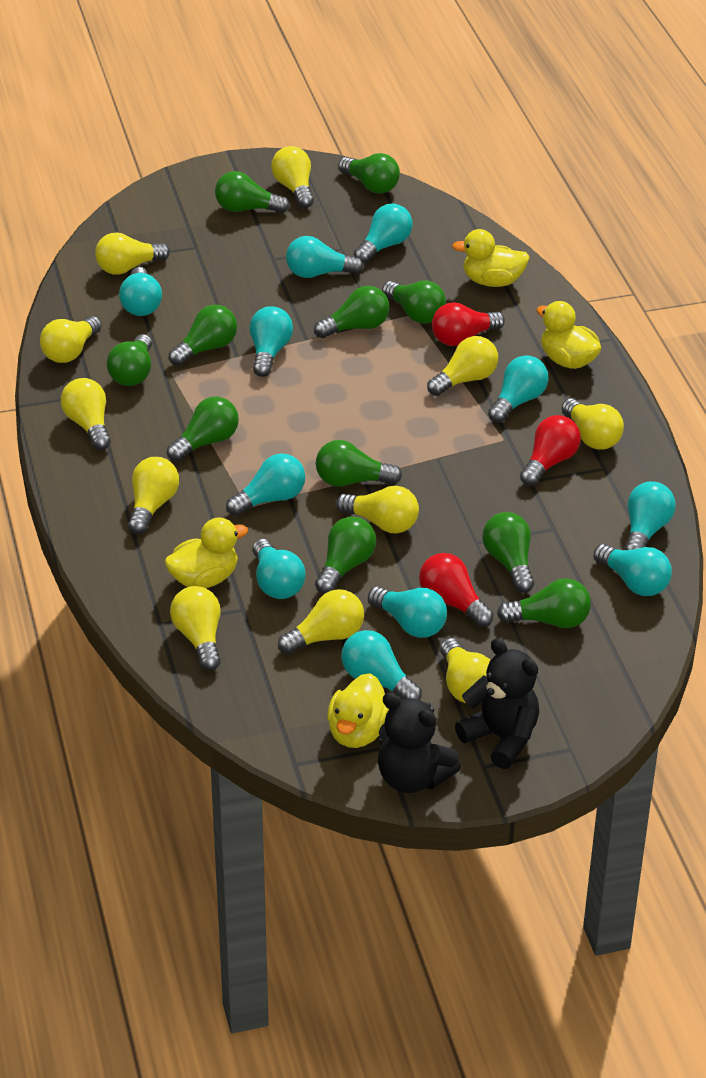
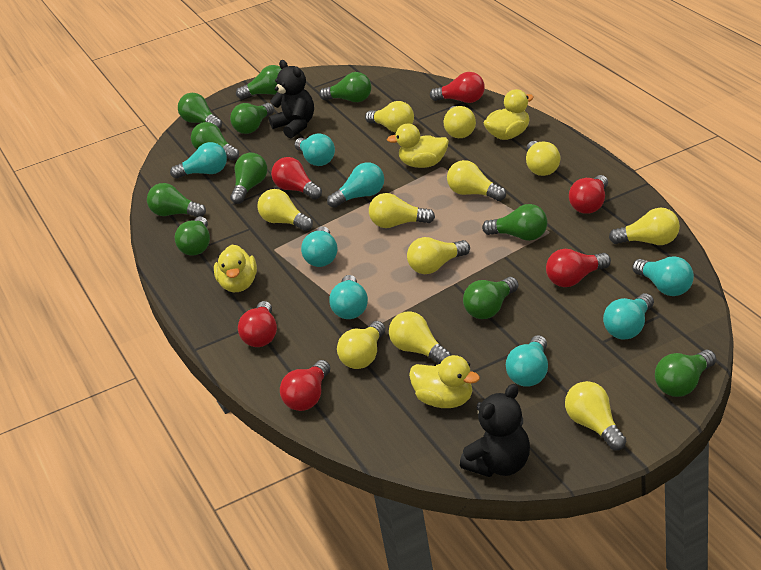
red light bulb: [419,553,494,627] [432,302,505,346] [520,415,581,486] = 3 -> [238,301,277,347] [271,157,322,200] [280,360,330,411] [430,72,485,103] [546,249,611,287] [569,175,608,214] = 6
turquoise light bulb: [119,267,162,316] [226,453,305,516] [250,306,293,377] [253,539,305,599] [286,236,364,278] [341,630,422,700] [354,204,413,264] [368,587,447,638] [488,355,548,423] [594,544,672,596] [624,482,676,550] = 11 -> [170,142,227,179] [295,133,335,166] [301,226,338,267] [327,162,384,208] [329,275,368,319] [506,335,548,387] [603,293,654,340] [632,256,694,296] = 8

